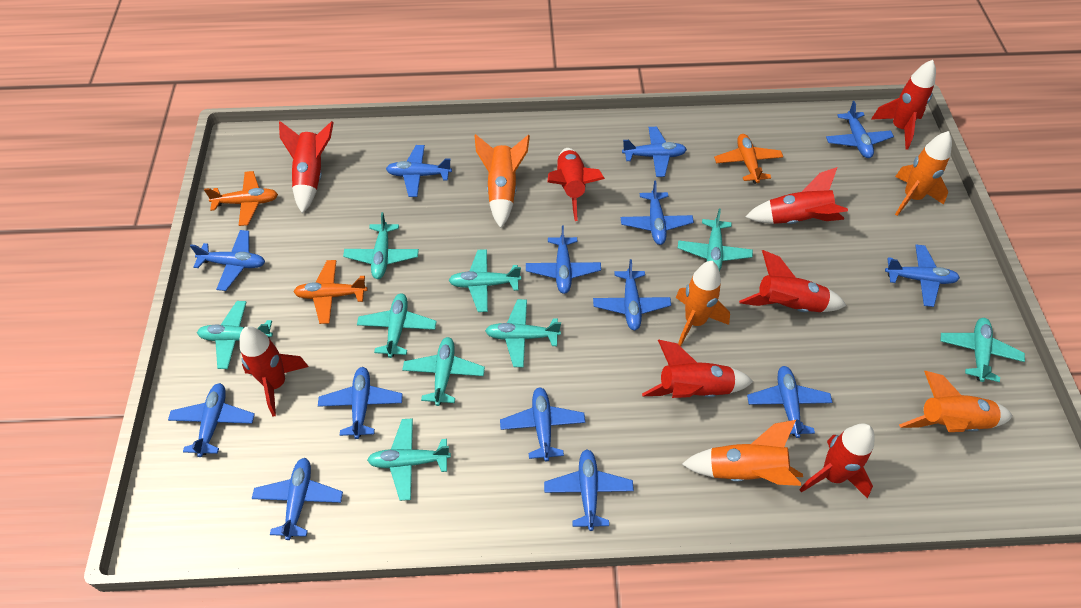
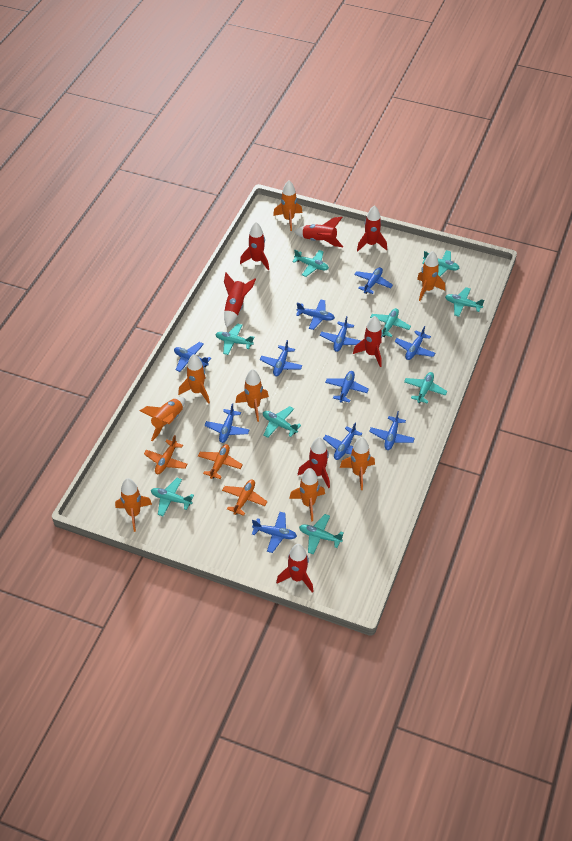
blue plane: [168,383,255,457] [190,230,265,291] [252,458,343,540] [318,367,403,439] [386,145,452,197] [500,387,585,462] [526,225,601,294] [544,449,634,531] [593,259,671,330] [621,181,694,245] [622,127,687,177] [747,366,833,438] [826,101,894,158] [885,245,960,307] = 14 -> [174,342,211,372] [204,403,250,443] [252,512,297,553] [260,340,302,376] [296,299,335,330] [320,316,361,352] [323,423,362,460] [325,371,369,403] [354,267,393,294] [369,411,415,450] [394,326,435,360] = 11
orange rocket: [474,134,530,228] [676,261,730,347] [682,420,803,486] [895,131,952,216] [899,371,1012,432] = 5 -> [115,478,152,532] [140,397,185,441] [178,354,210,404] [235,369,269,422] [273,181,303,231] [289,468,325,522] [340,437,375,490] [417,251,445,301] = 8
red rocket: [240,326,309,417] [279,121,334,214] [548,148,605,221] [642,340,753,398] [739,250,847,312] [745,167,848,224] [799,423,875,498] [871,60,936,150] = 8 -> [224,272,256,327] [240,222,269,270] [276,544,314,593] [294,217,343,247] [298,437,330,488] [353,316,383,367] [357,205,387,251] = 7

